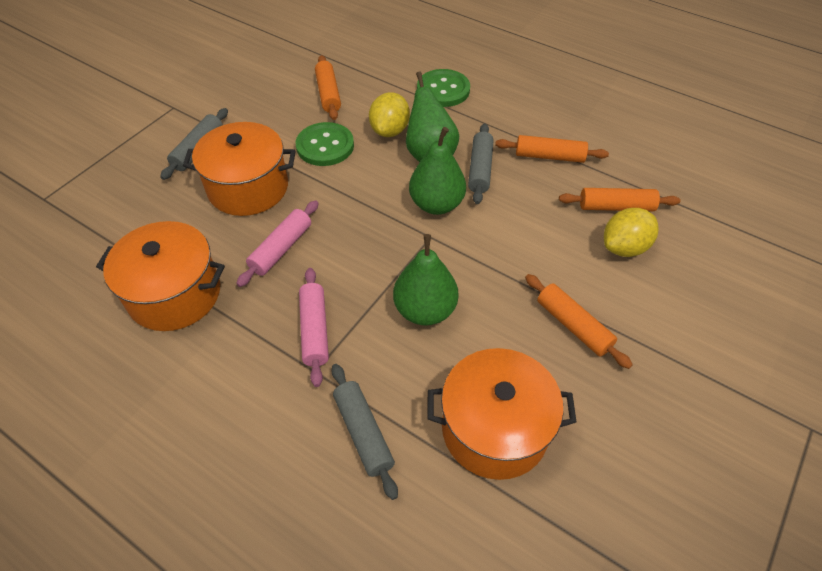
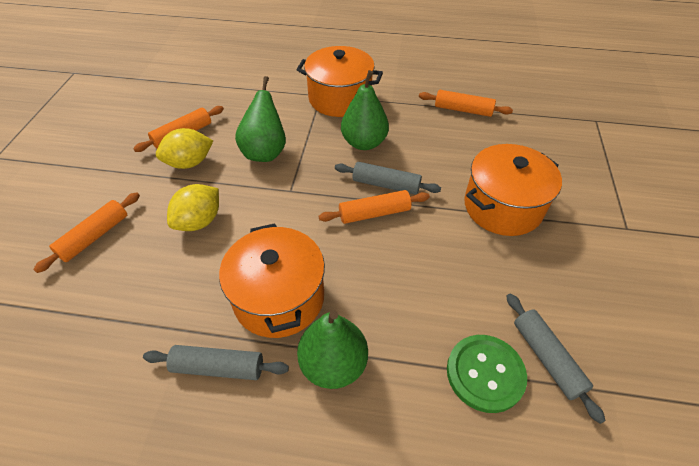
green button: [296,122,354,166] [417,69,470,107] = 2 -> [447,335,527,413] = 1
pink rolling pin: [236,200,319,287] [299,268,329,387] = 2 -> none = 0

